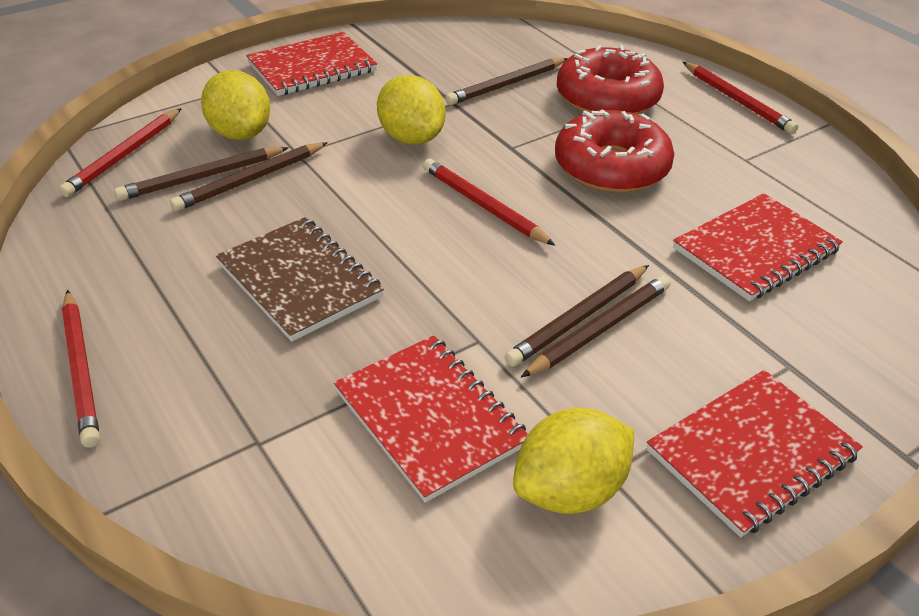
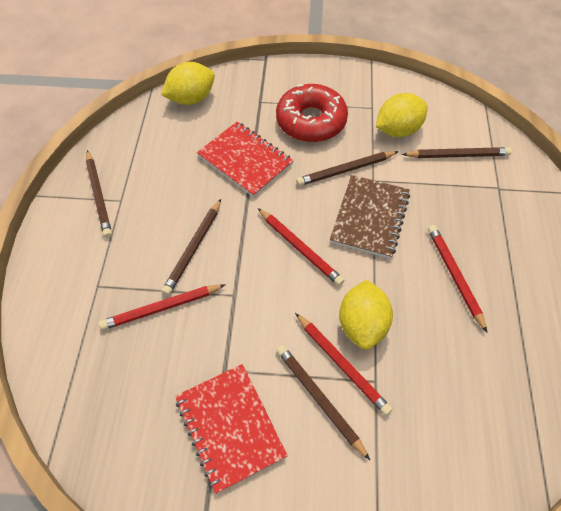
red donut: [555,109,674,193] [557,45,664,114] = 2 -> [276,84,348,142] = 1
red notebook: [246,32,377,96] [334,335,528,503] [647,370,863,537] [673,193,843,301] = 4 -> [175,364,288,494] [197,122,293,197] = 2

